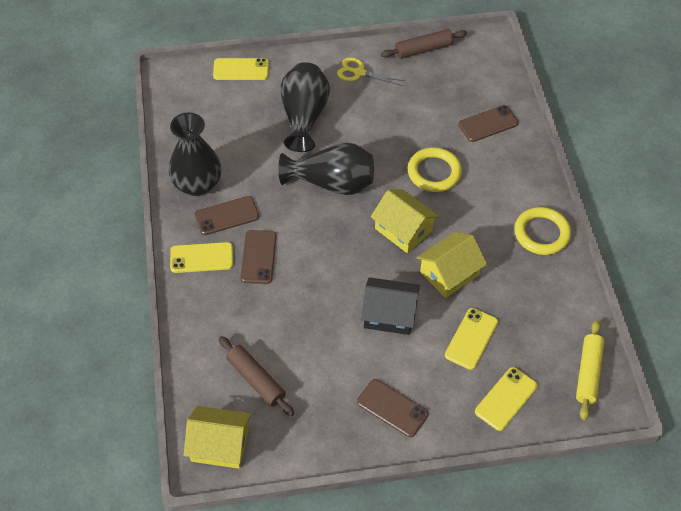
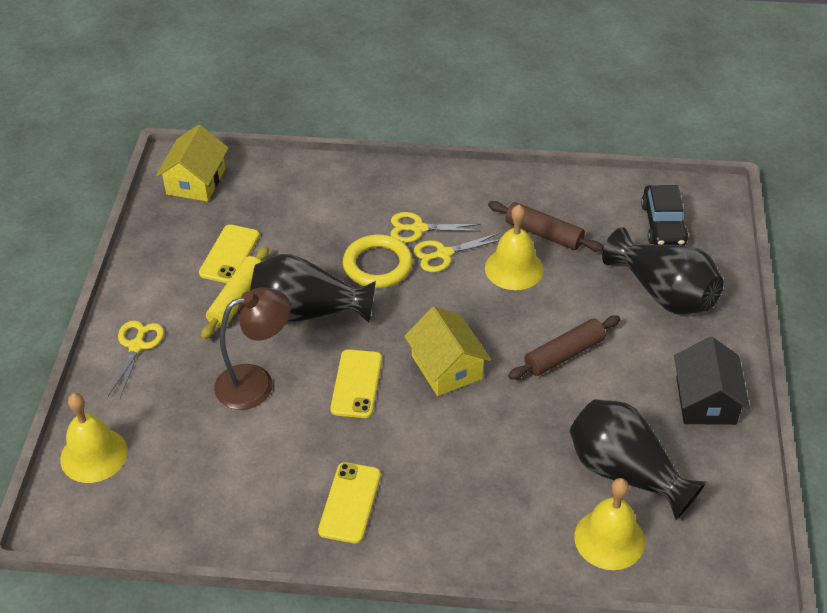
black car: none = 0 -> [641,185,688,246] = 1
brown lamp: none = 0 -> [214,287,291,410] = 1
brown phone: [195,196,259,235] [240,230,276,284] [357,379,428,437] [458,105,519,142] = 4 -> none = 0
yellow bell: none = 0 -> [60,393,128,483] [485,205,544,290] [574,478,645,570] = 3
yellow house: [184,406,251,469] [371,189,439,253] [417,232,487,298] = 3 -> [156,125,229,202] [404,307,491,396] = 2
yellow phone: [170,242,233,273] [213,58,269,80] [445,308,498,370] [475,367,538,431] = 4 -> [199,224,259,283] [318,462,381,544] [330,349,382,418] = 3
yellow ring: [408,147,462,192] [514,207,571,255] = 2 -> [343,235,413,288] = 1
yellow scissors: [337,57,405,86] = 1 -> [108,320,164,398] [390,212,481,243] [413,233,500,272] = 3

